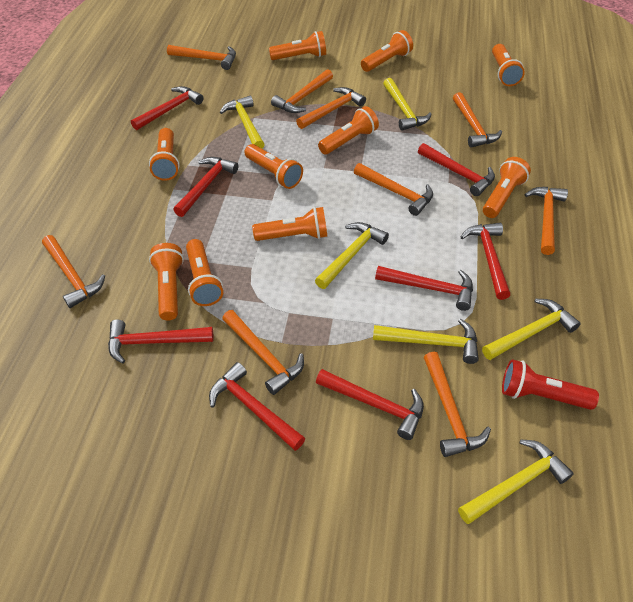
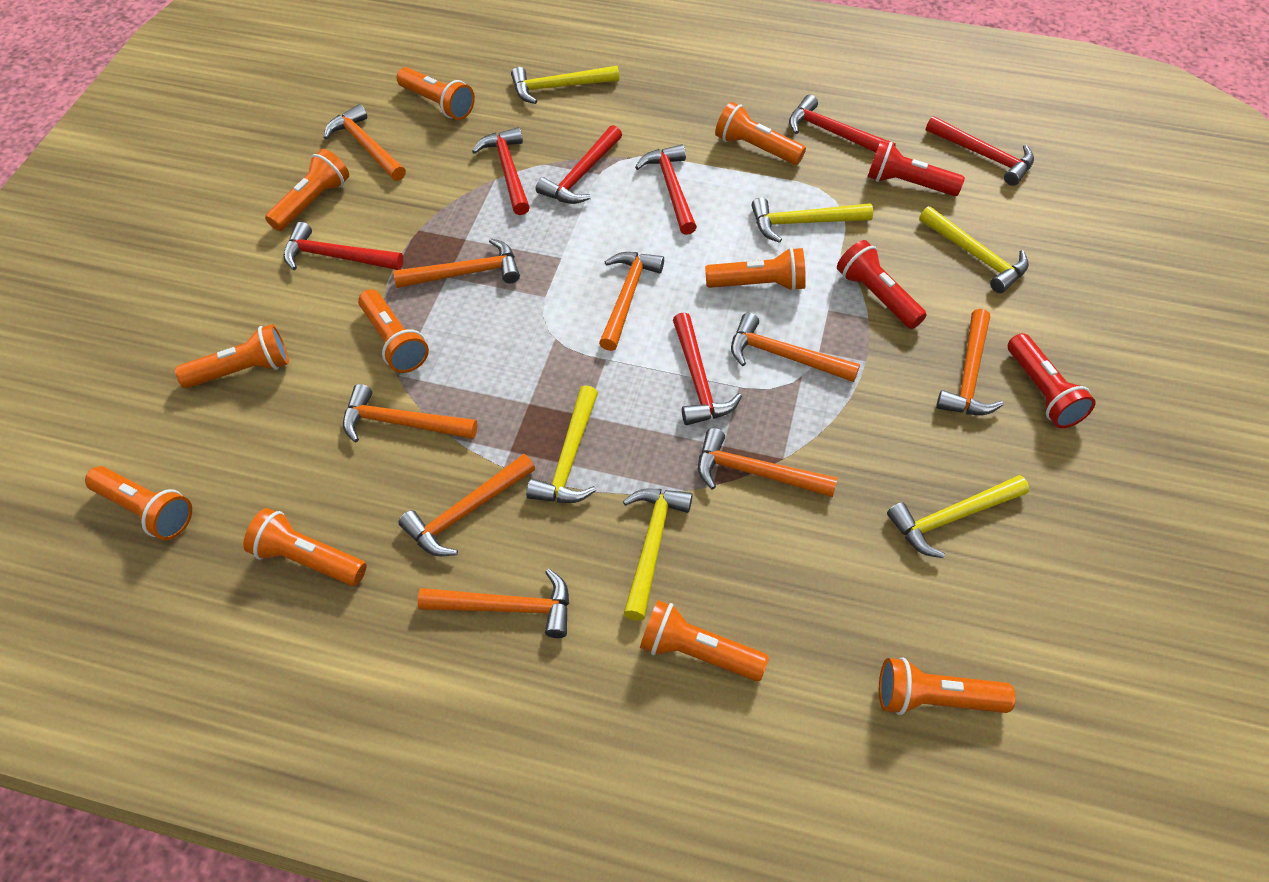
red flashlight: [502,359,599,410] = 1 -> [837,240,927,329] [867,140,965,196] [1008,333,1095,428] = 3
red hammer: [108,319,214,364] [131,86,204,130] [173,157,238,217] [209,362,305,451] [316,369,424,440] [375,266,473,311] [418,143,495,196] [461,223,510,300] = 8 -> [283,222,403,270] [472,127,530,215] [536,125,622,204] [635,144,697,235] [673,312,742,425] [789,95,896,153] [926,116,1034,186] = 7

